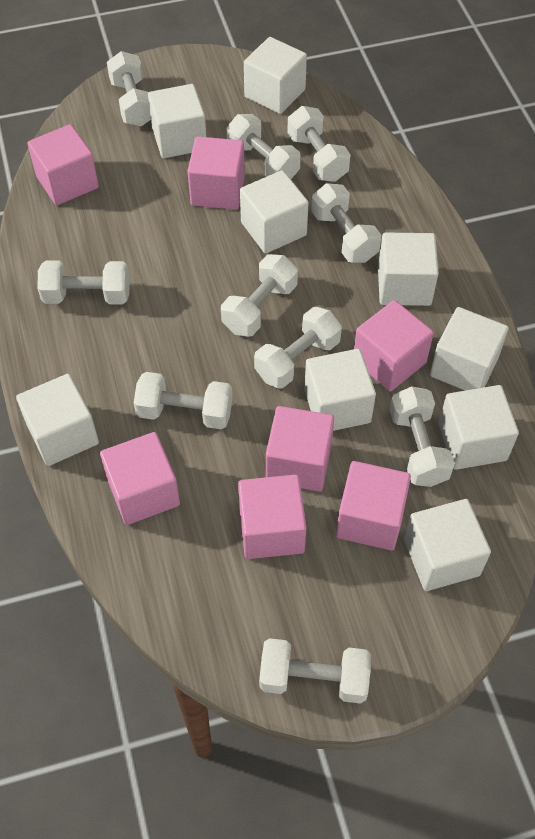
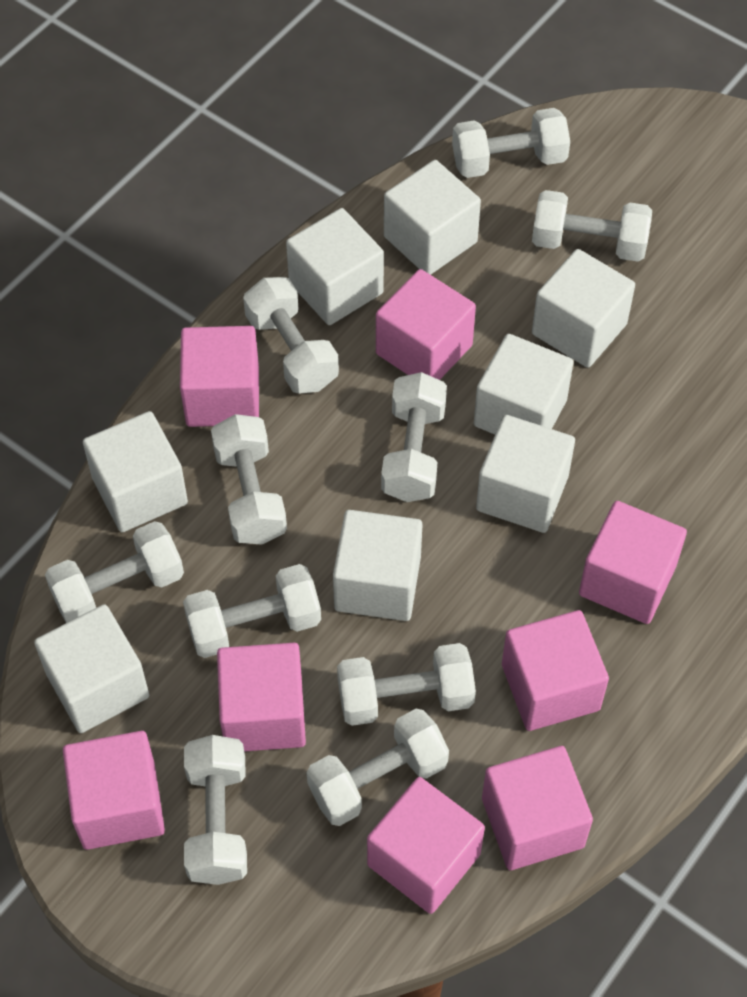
pink cube: [27,124,99,205] [100,432,180,525] [187,136,245,210] [238,474,307,559] [266,406,334,492] [336,461,411,551] [354,300,434,391] = 7 -> [63,731,165,850] [180,326,259,427] [217,643,306,751] [367,777,485,914] [376,269,476,380] [482,746,593,870] [502,610,609,731] [579,501,687,624] = 8
white cube: [16,374,99,466] [148,84,206,158] [240,170,309,254] [244,37,307,114] [304,349,376,431] [378,232,439,306] [404,499,491,591] [430,307,508,391] [439,385,519,470] = 9 -> [34,604,149,733] [83,411,188,532] [286,208,384,325] [333,510,423,621] [384,160,481,275] [474,334,574,435] [476,415,575,533] [532,249,635,368] = 8

